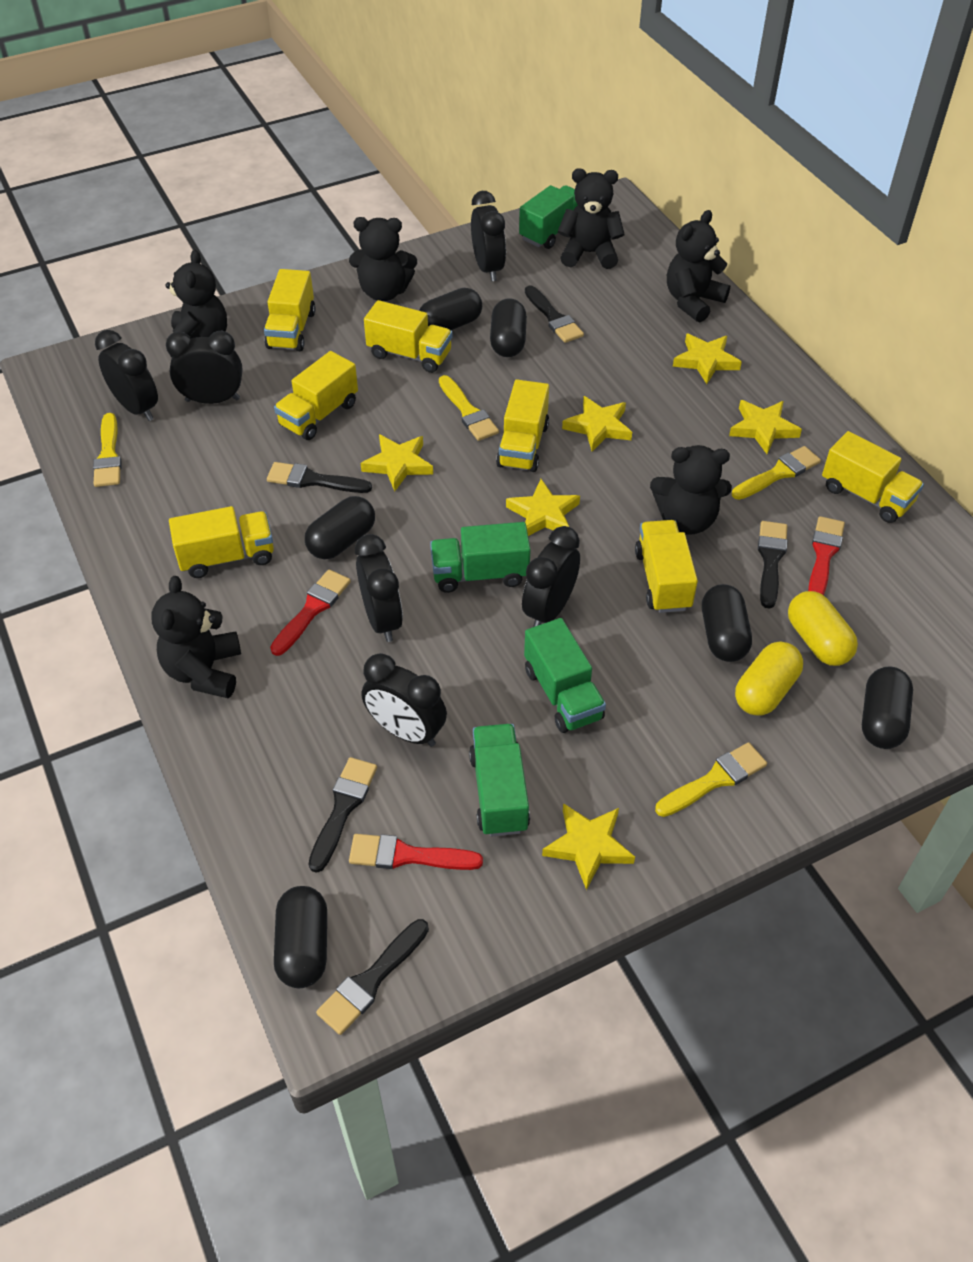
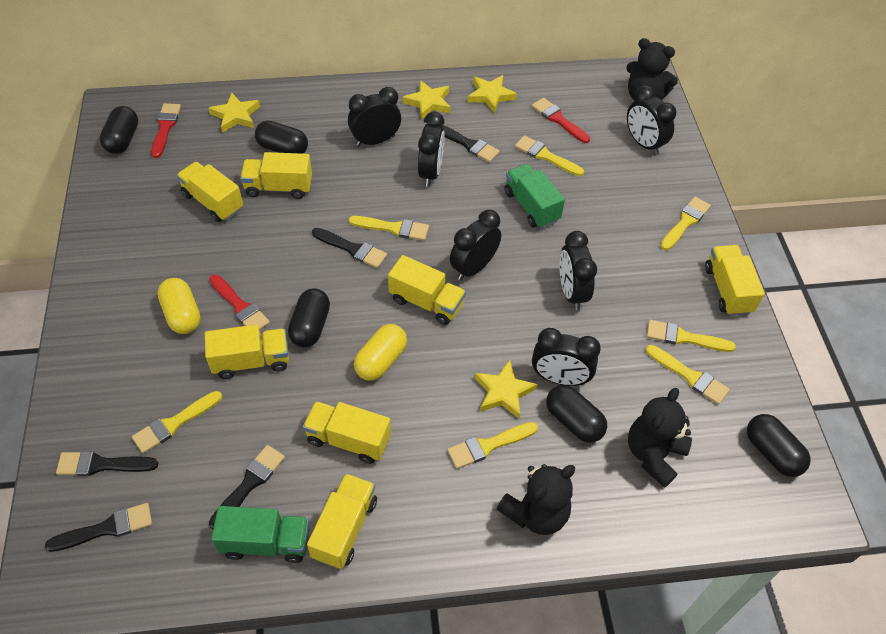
black capsule: [274,886,327,988] [305,496,375,559] [419,288,482,330] [490,298,527,357] [702,584,752,662] [862,666,913,749] = 6 -> [100,106,138,154] [255,121,308,154] [288,288,330,347] [546,385,607,443] [747,414,810,477] = 5
black teddy bear: [151,576,241,698] [165,250,227,357] [349,217,417,301] [558,168,625,269] [650,445,732,535] [667,210,730,322] = 6 -> [496,464,575,535] [626,38,678,101] [628,388,692,488] = 3
green truck: [430,522,531,593] [469,724,530,837] [519,185,578,249] [524,618,606,733] = 4 -> [211,506,309,563] [504,164,565,228] = 2
yellow brush: [93,413,122,487] [439,375,499,441] [655,742,767,817] [732,446,821,500] = 4 -> [132,391,222,454] [349,216,429,241] [447,422,538,469] [515,135,584,176] [646,345,730,405] [647,320,736,352] [660,197,711,250] = 7
yellow star: [361,434,433,491] [506,479,580,536] [542,803,635,890] [562,396,632,452] [673,334,742,384] [729,400,802,454] = 6 -> [208,93,260,133] [403,80,451,120] [468,75,517,113] [475,360,538,419] = 4

